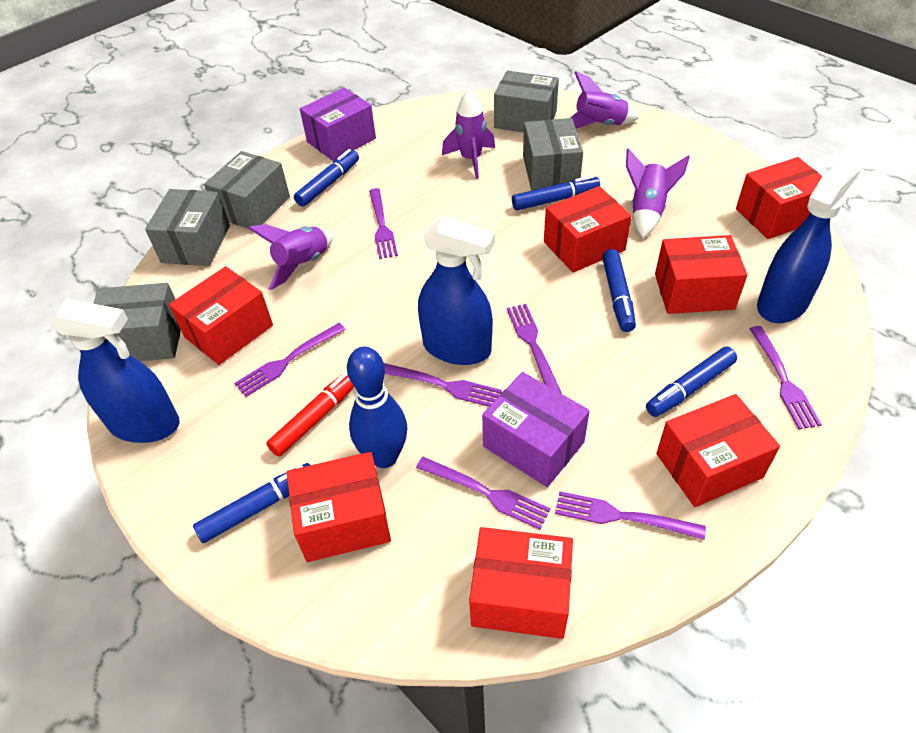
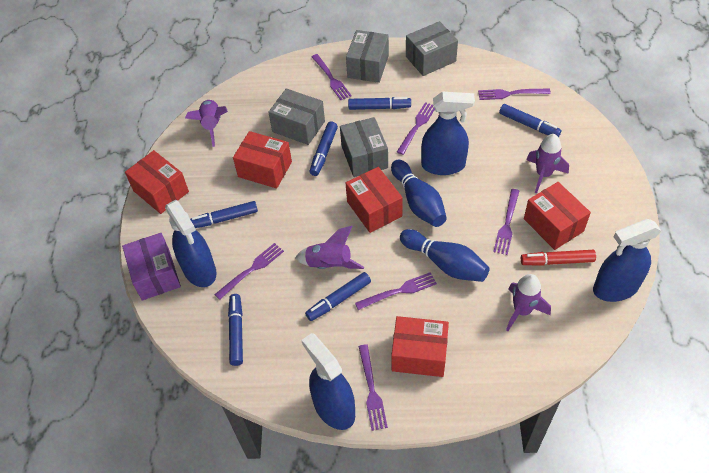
blue bowling pin: [347,347,407,468] = 1 -> [391,160,447,227] [400,229,490,282] = 2
blue marker: [193,463,310,543] [294,149,359,207] [512,175,600,210] [602,249,636,332] [646,347,737,417] = 5 -> [190,201,258,228] [228,294,243,366] [305,272,371,321] [309,121,338,176] [348,97,411,110] [499,104,562,137] = 6
blue spray bottle: [50,299,180,443] [418,217,495,365] [757,158,861,323] = 3 -> [165,200,217,287] [301,333,355,430] [421,92,475,175] [593,219,661,302] = 4
grey box: [93,283,181,361] [145,189,230,266] [204,151,290,229] [494,71,559,133] [523,118,583,190] = 5 -> [268,88,325,145] [340,117,388,177] [346,30,389,83] [406,21,458,76] = 4
purple box: [300,87,376,161] [482,372,590,487] = 2 -> [122,233,181,301] = 1
red box: [169,266,273,365] [287,452,391,562] [469,527,573,639] [544,186,632,273] [655,235,748,314] [656,394,780,507] [736,157,823,239] = 7 -> [125,150,189,214] [233,131,292,188] [346,167,403,233] [391,316,449,377] [524,182,591,250] = 5

